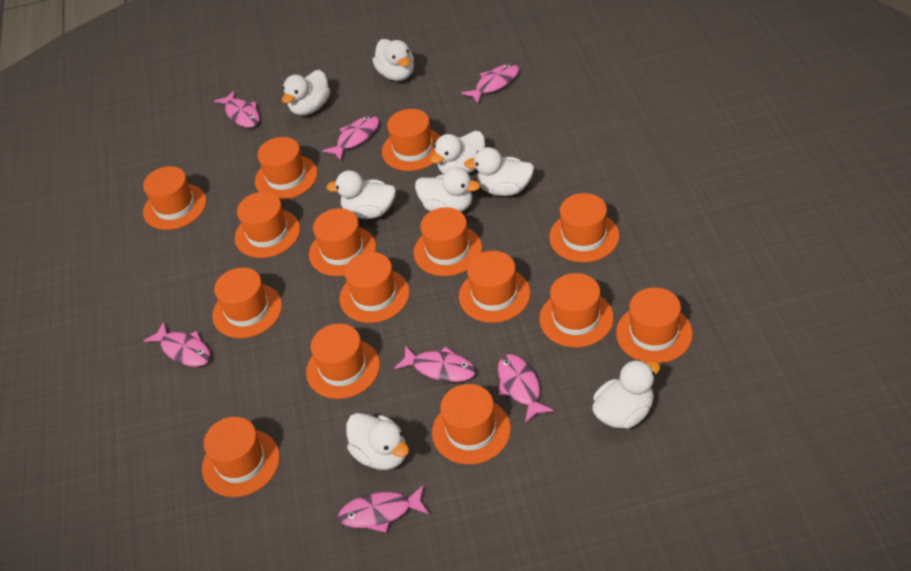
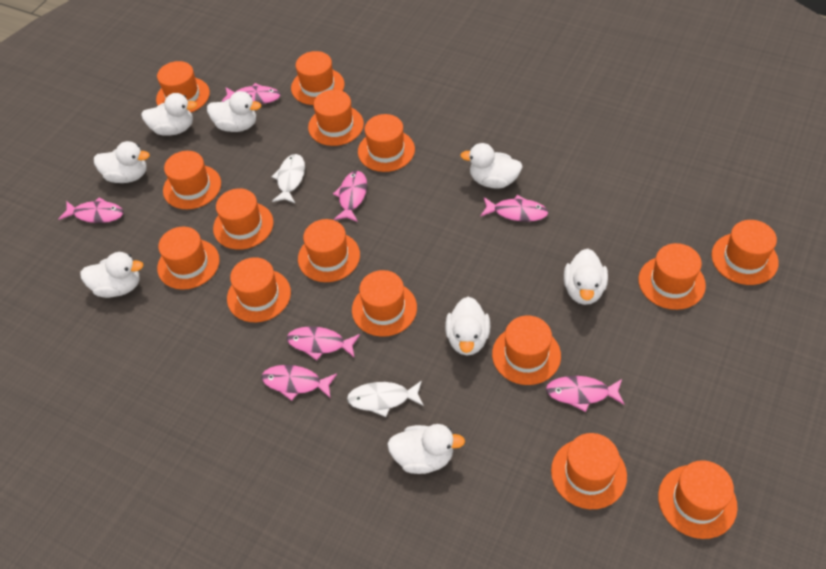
white fish: none = 0 -> [271,154,305,203] [347,381,424,417] = 2

